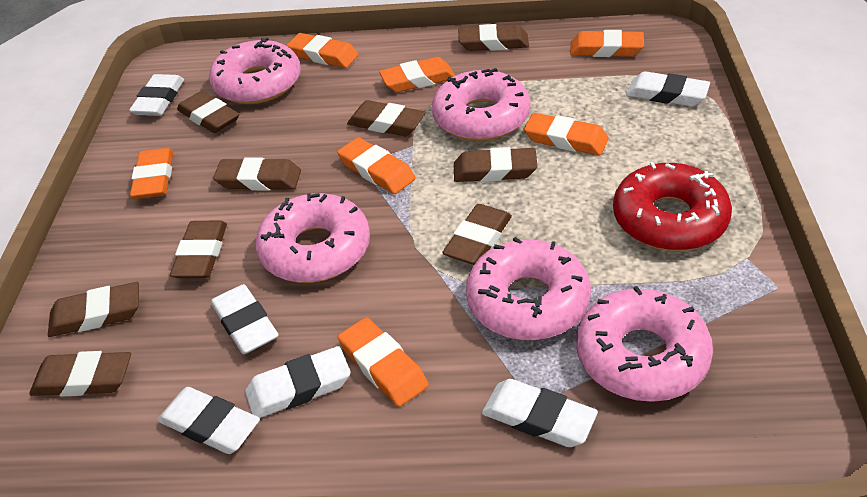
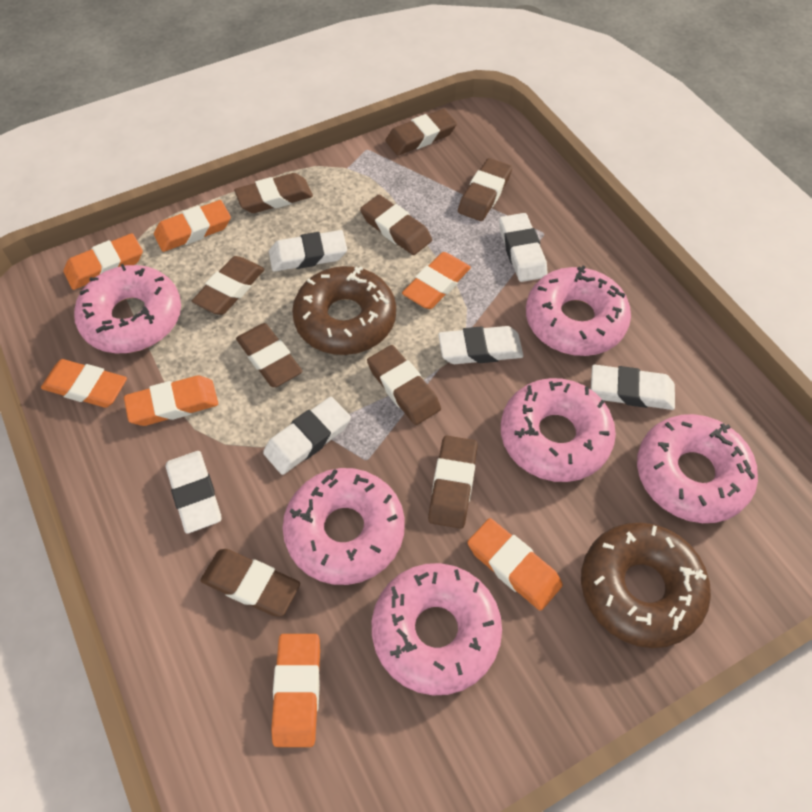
brown donut: none = 0 -> [292,266,396,355] [581,523,711,648] = 2
pink donut: [209,37,301,104] [256,193,370,283] [432,68,531,141] [466,237,591,340] [576,286,713,402] = 5 -> [74,264,181,353] [283,468,405,585] [372,563,502,695] [501,378,616,482] [526,266,631,356] [637,414,758,523] = 6
red donut: [613,162,732,251] = 1 -> none = 0

